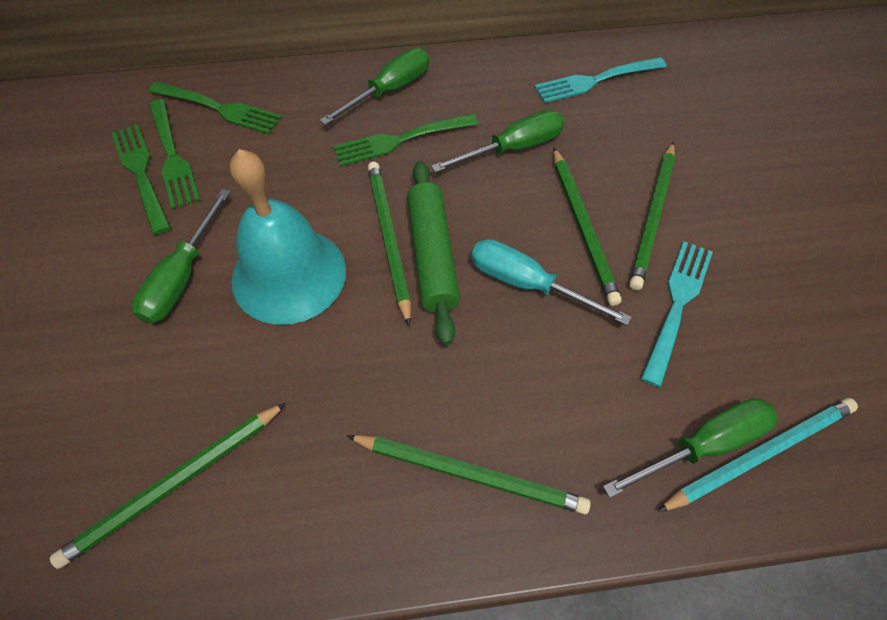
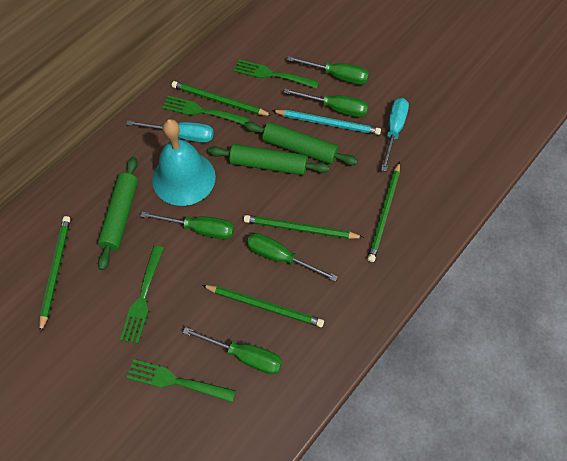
green rolling pin: [407,161,460,345] = 1 -> [98,157,138,270] [208,144,329,175] [244,121,358,165] = 3
green screwdriver: [132,189,231,323] [320,48,429,125] [431,110,565,173] [603,398,777,498] = 4 -> [140,212,234,240] [183,327,282,374] [246,233,338,282] [284,89,368,117] [287,56,369,85] = 5
turquoise fork: [534,57,667,103] [641,241,713,387] = 2 -> none = 0
turquoise screwdriver: [471,239,632,326] = 1 -> [126,120,214,143] [381,98,409,172] = 2

